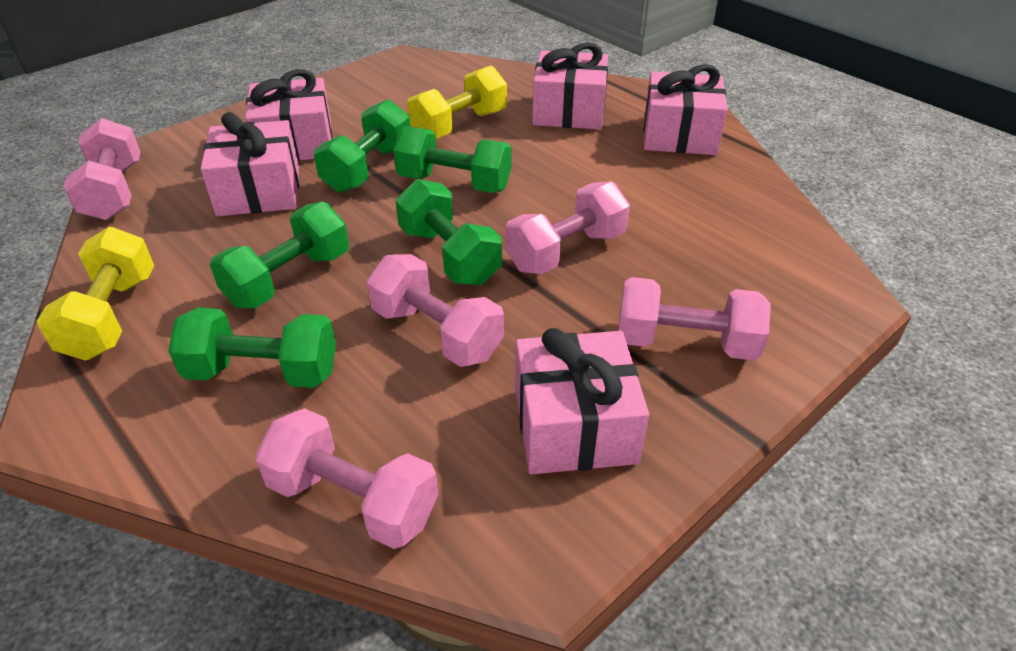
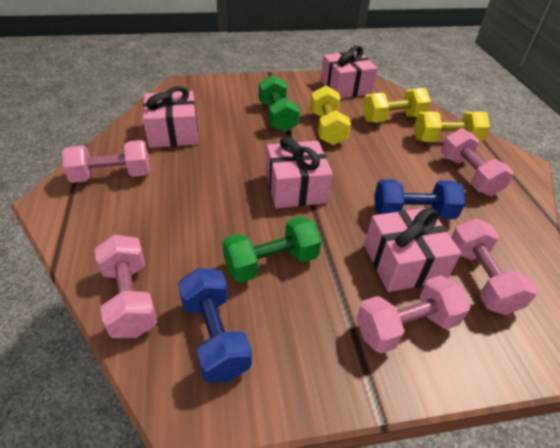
blue dumbbell: none = 0 -> [178,268,252,383] [374,179,465,219] = 2
green dumbbell: [168,308,336,388] [210,202,349,308] [314,99,410,193] [393,126,512,193] [396,179,502,285] = 5 -> [222,216,322,283] [259,75,300,132] = 2
pink gift: [201,112,299,216] [245,69,332,161] [515,328,649,475] [532,42,608,130] [643,64,727,155] = 5 -> [143,86,198,148] [266,136,333,208] [321,46,378,99] [364,207,461,292] = 4
yellow dumbbell: [36,227,154,361] [407,66,507,139] = 2 -> [310,86,351,145] [362,88,431,123] [414,112,490,142] = 3

